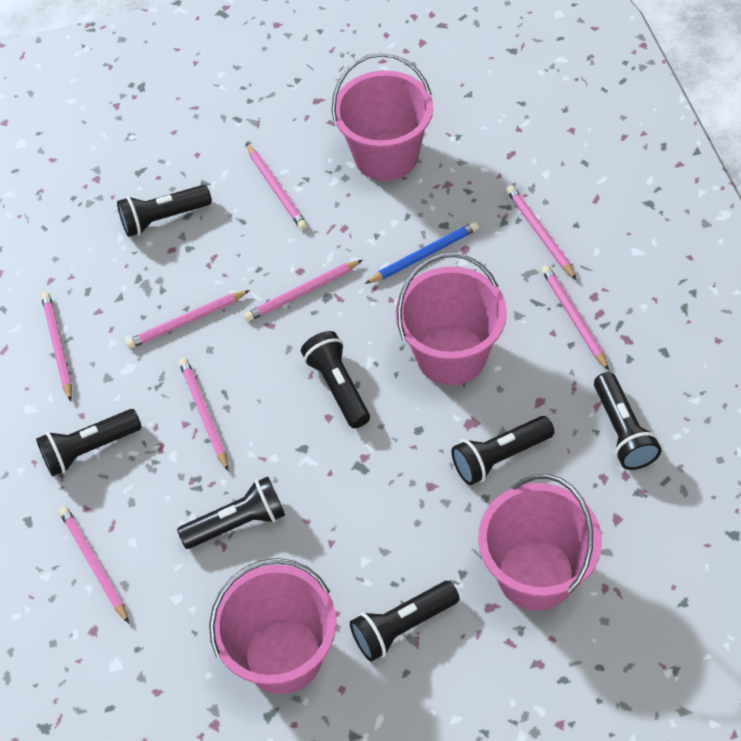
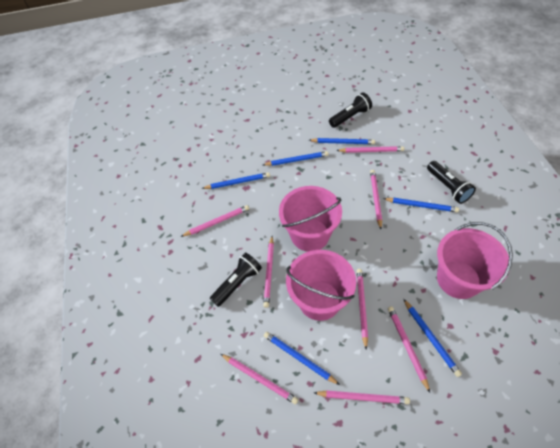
black flashlight: [36,409,142,477] [117,185,212,237] [177,476,285,549] [301,331,370,428] [350,581,459,662] [451,416,554,485] [594,372,661,470] = 7 -> [210,253,262,307] [329,92,372,128] [427,161,476,204] = 3
blue pencil: [365,222,479,284] = 1 -> [202,172,270,189] [263,151,329,166] [264,332,340,385] [309,138,375,144] [383,198,459,212] [404,299,462,377] = 6
pink bucket: [209,558,336,694] [332,53,433,181] [395,253,507,385] [478,474,602,611] = 4 -> [279,186,342,252] [286,250,356,321] [437,222,513,299] = 3

